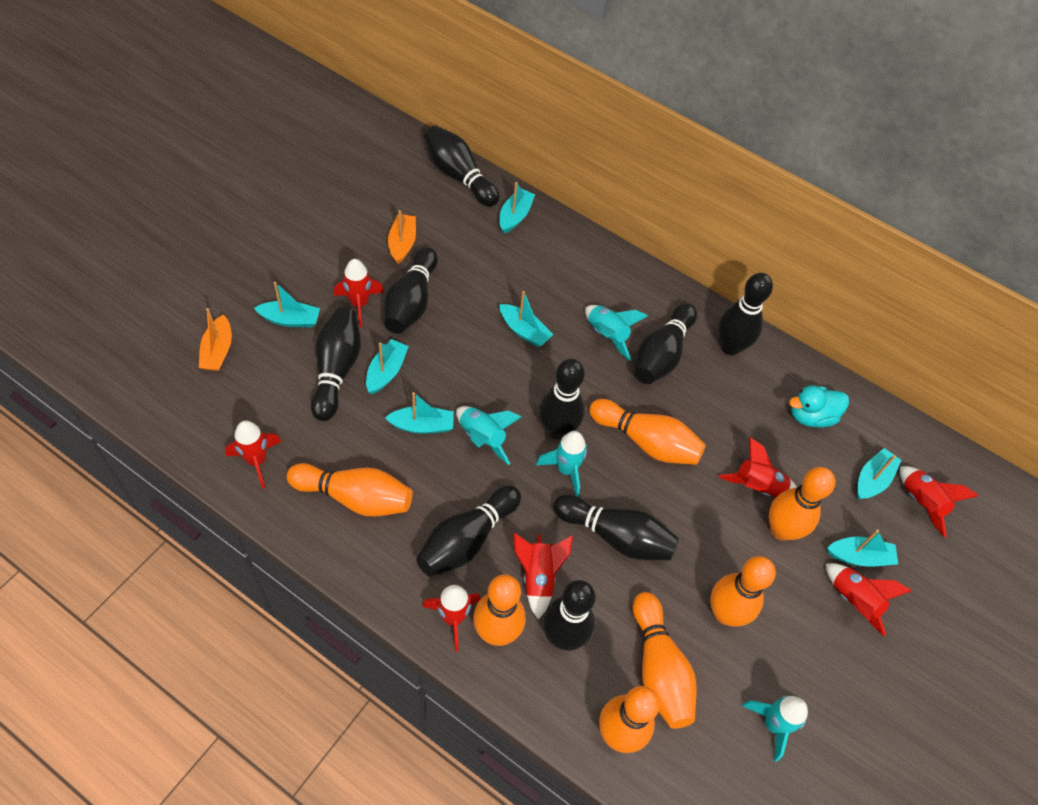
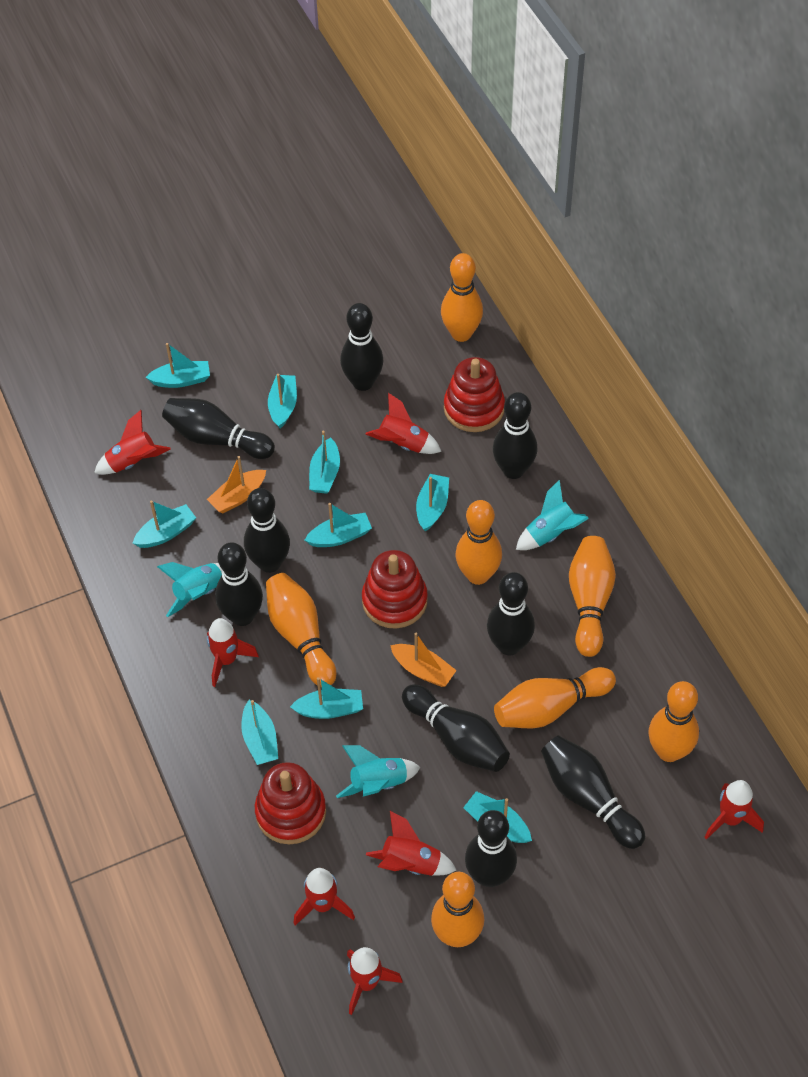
red stacking toy: none = 0 -> [255,762,326,844] [362,550,428,629] [444,357,505,432] = 3
turquoise boat: [254,282,320,327] [366,339,409,394] [385,392,454,434] [499,182,535,234] [499,291,553,347] [827,529,898,567] [857,448,901,500] = 7 -> [133,501,196,548] [146,343,210,388] [241,700,278,765] [268,374,297,429] [290,677,363,719] [305,503,372,547] [309,430,340,494] [416,474,449,532] [463,791,532,843] = 9
turquoise duck: [789,385,849,428] = 1 -> none = 0
turquoise rocket: [456,406,521,465] [536,431,587,497] [585,305,648,361] [742,696,808,762] = 4 -> [157,562,223,617] [336,745,421,798] [516,479,589,550] = 3

